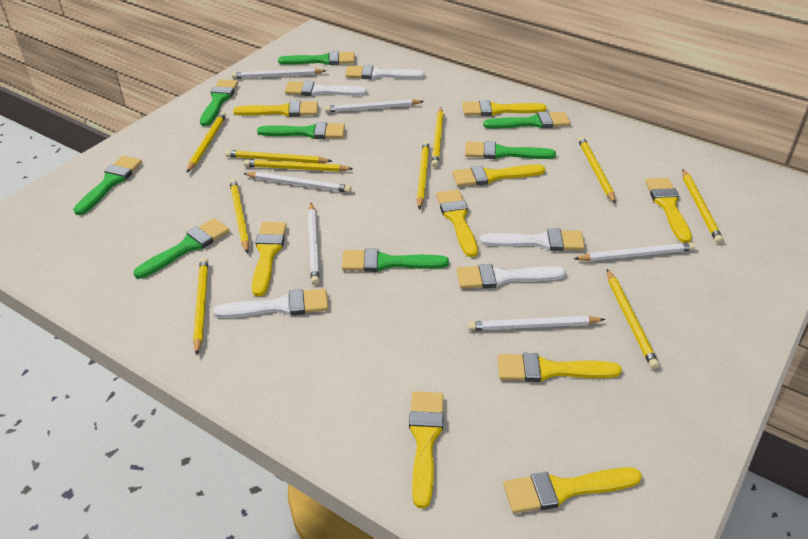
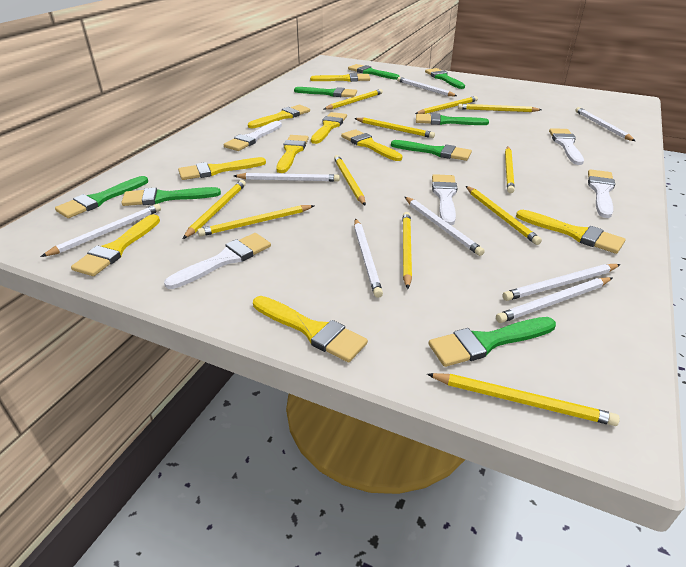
white pencil: [232,68,326,79] [243,172,351,193] [308,203,319,285] [325,99,424,113] [468,316,605,330] [574,242,695,261] = 6 -> [41,204,161,257] [234,173,340,182] [354,218,383,298] [397,77,457,96] [405,197,485,256] [496,277,612,323] [502,264,621,301] [575,107,635,141] = 8
yellow pencil: [187,112,226,172] [193,258,208,355] [225,150,332,164] [229,179,249,254] [244,159,353,172] [417,141,430,209] [432,108,443,167] [578,137,616,203] [607,269,659,369] [682,169,723,244] = 10 -> [183,180,246,239] [197,205,315,237] [324,89,383,110] [334,155,366,206] [354,118,435,138] [402,212,412,289] [415,96,478,114] [427,373,620,426] [458,104,542,112] [466,186,542,245] [505,146,515,193] = 11

